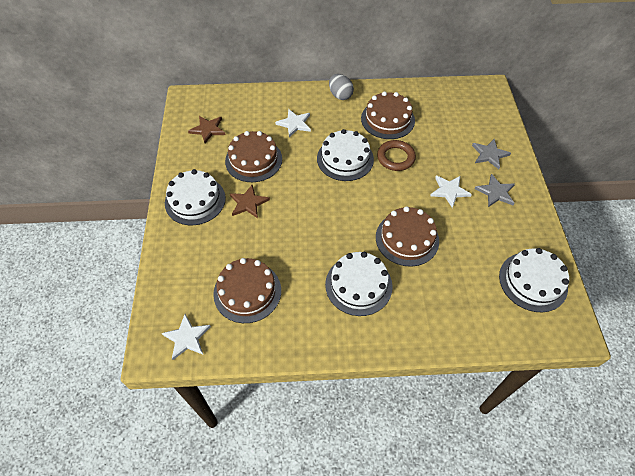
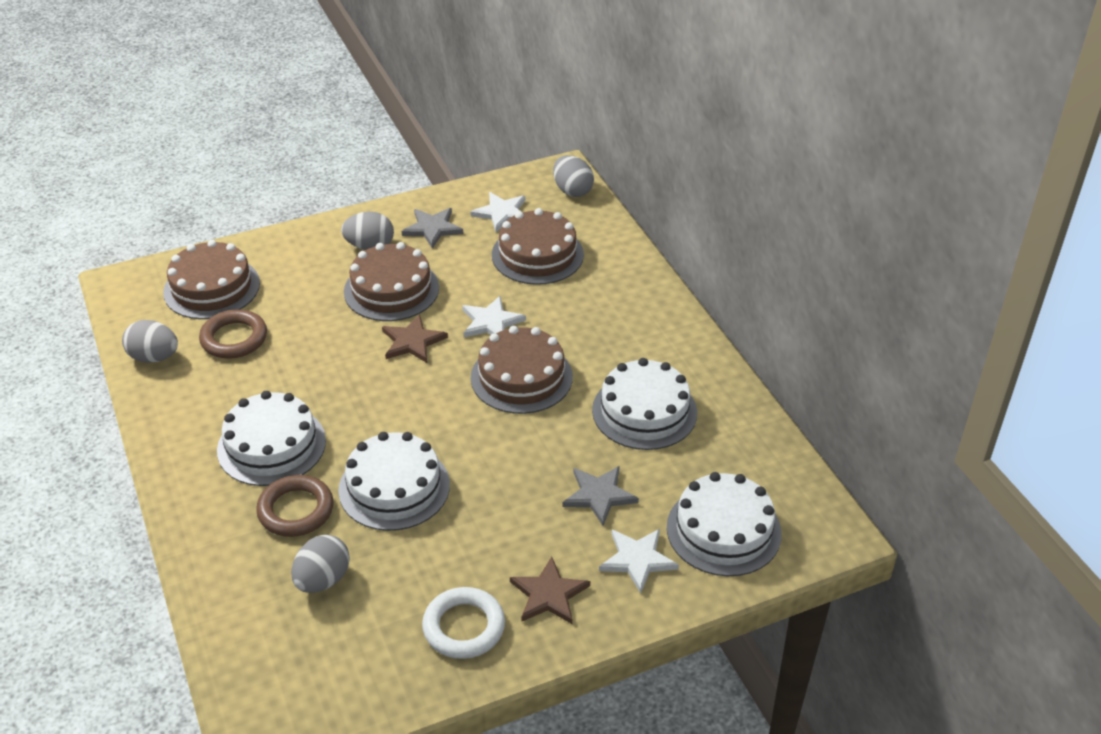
brown ring: [377,140,416,171] = 1 -> [199,309,267,359] [256,475,333,537] = 2
grey egg: [329,74,354,100] = 1 -> [122,320,178,363] [291,535,350,593] [341,212,394,250] [553,155,594,197] = 4
white ring: none = 0 -> [422,587,505,659] = 1

